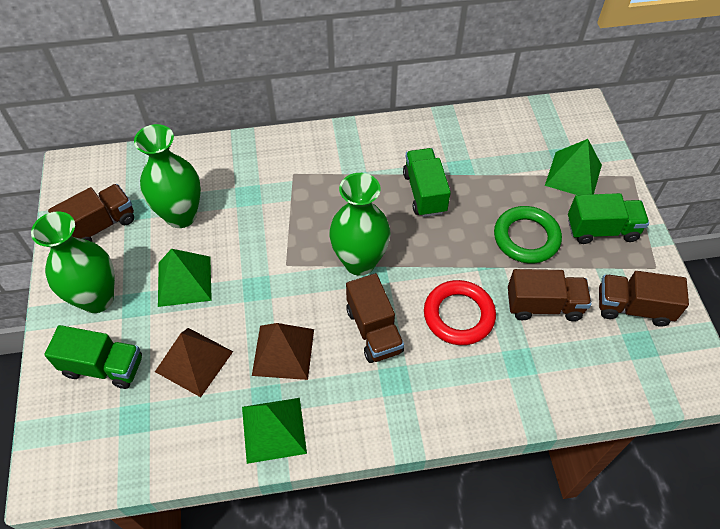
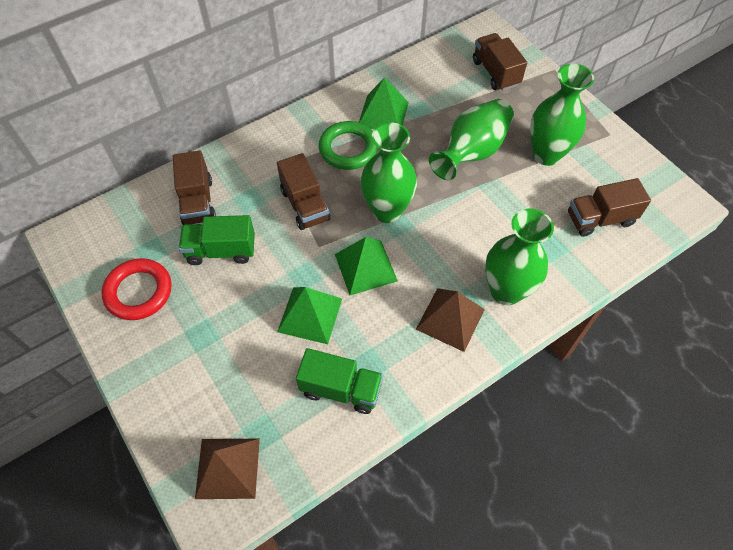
green truck: [44,325,142,389] [403,148,451,217] [568,193,649,244] = 3 -> [179,215,255,265] [296,348,383,414] = 2
green vase: [31,212,115,313] [134,124,201,228] [329,173,391,276] = 3 -> [360,122,417,223] [429,99,514,180] [485,209,554,305] [530,64,594,166] = 4

